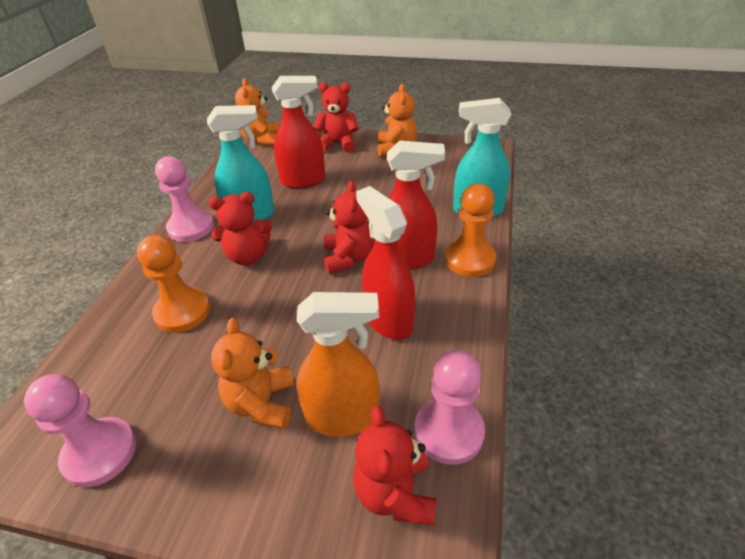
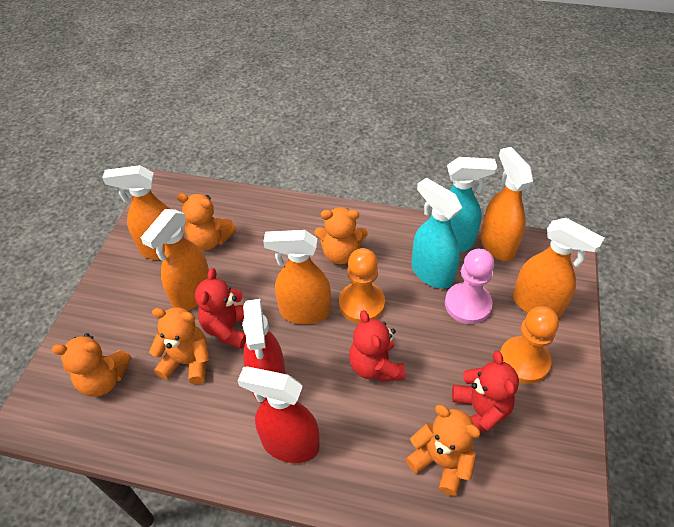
orange spray bottle: [297,292,380,437] = 1 -> [102,165,184,260] [141,209,209,311] [263,230,331,324] [480,147,533,261] [513,218,604,318] = 5
orange teddy bear: [211,318,294,429] [235,78,278,145] [378,84,417,157] = 3 -> [52,333,131,397] [149,307,209,384] [177,193,236,250] [315,207,368,264] [405,405,481,496] = 5
pink pawn: [24,374,136,487] [155,156,214,242] [415,350,485,464] = 3 -> [445,248,495,324] = 1
red spray bottle: [272,76,325,188] [356,186,416,340] [387,140,445,270] = 3 -> [237,366,320,463] [242,299,286,404] = 2
red teddy bear: [209,192,273,266] [313,83,359,153] [324,180,375,273] [353,406,436,525] = 4 -> [195,268,246,349] [349,310,405,382] [452,351,519,433] = 3

